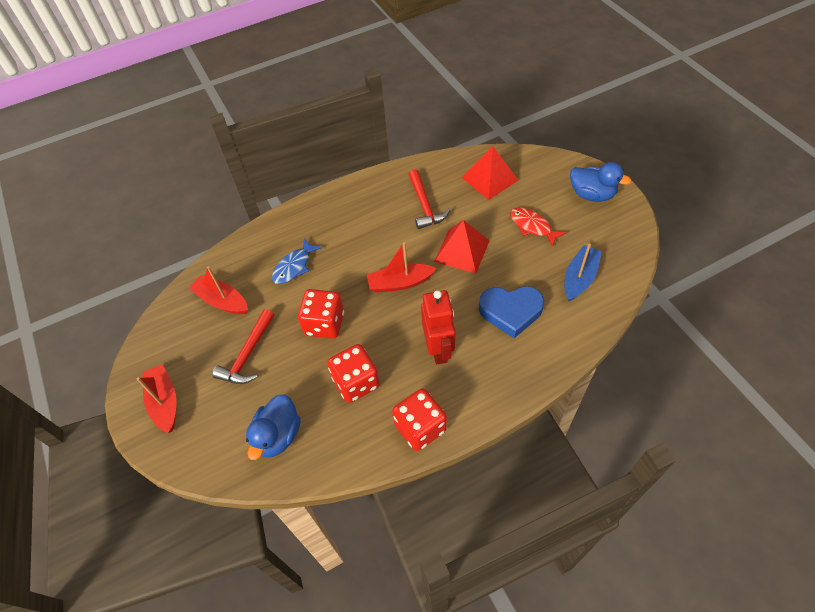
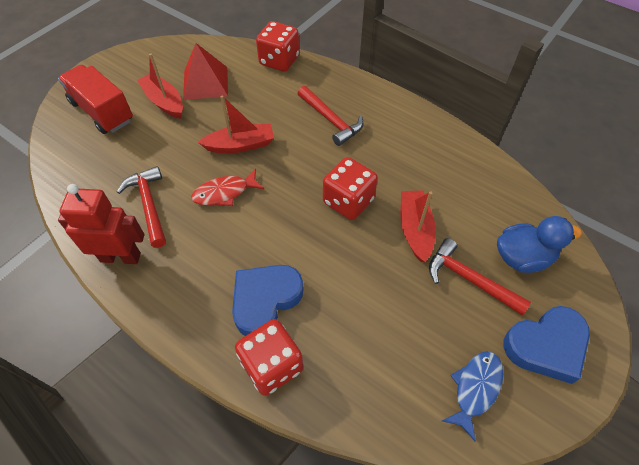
blue boat: [564,244,602,301] = 1 -> none = 0
blue duck: [246,394,301,460] [570,162,631,202] = 2 -> [497,216,582,273] = 1
blue heart: [479,286,544,338] = 1 -> [232,265,303,336] [503,306,590,384] = 2
red hammer: [212,309,274,384] [408,169,450,229] = 2 -> [117,166,166,248] [298,86,363,146] [429,238,531,315] = 3
red pyramid: [434,220,489,273] [462,146,519,200] = 2 -> [183,43,228,100] = 1
red truck: none = 0 -> [58,65,133,134] = 1

